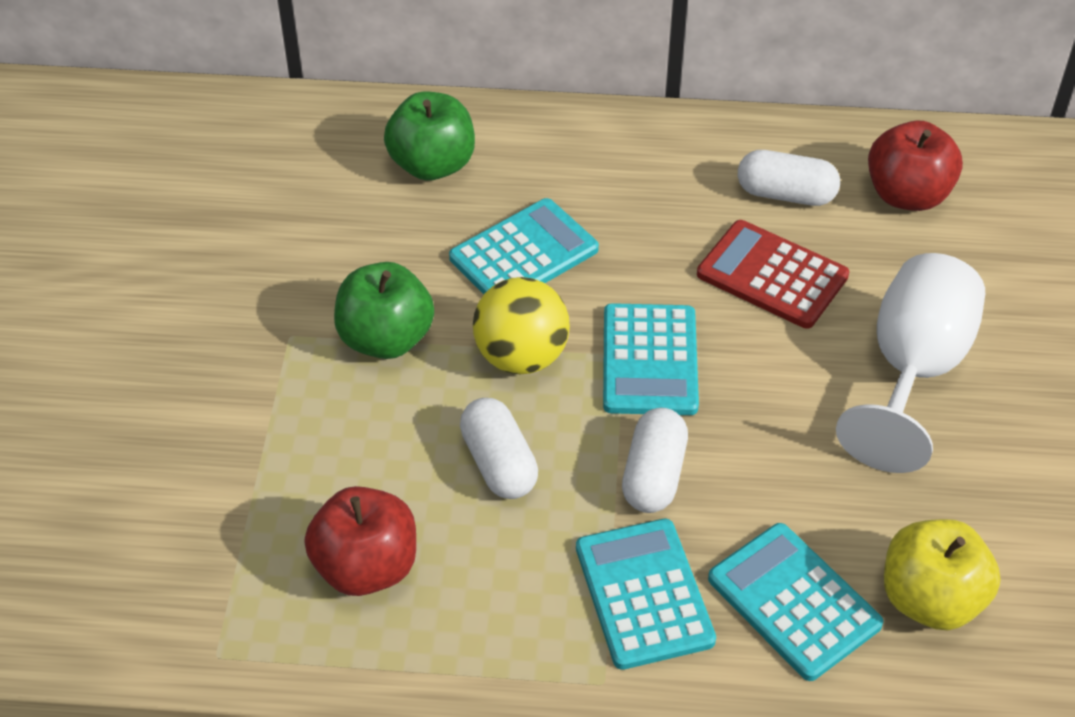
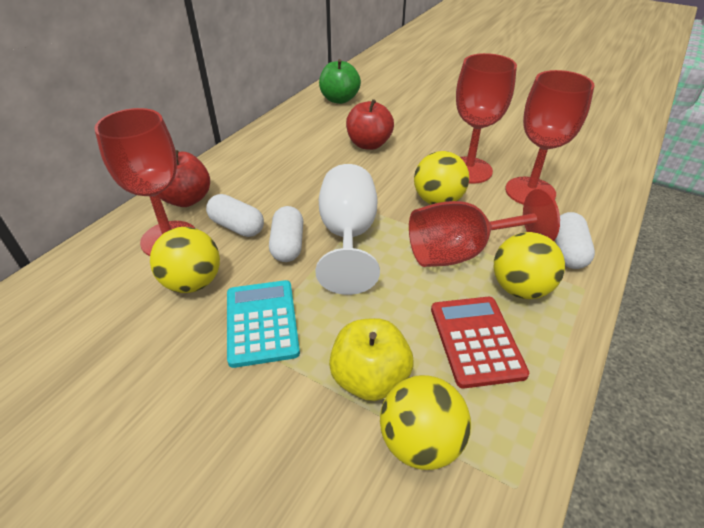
green apple: [334,262,434,359] [384,92,475,180] = 2 -> [319,59,361,104] = 1
red goblet: none = 0 -> [94,108,195,256] [409,189,560,267] [456,53,517,184] [505,70,594,205] = 4
turquoise calculator: [449,198,599,294] [576,519,716,670] [603,303,699,415] [708,523,883,681] = 4 -> [227,280,300,368] = 1
yellow ball: [473,277,570,374] = 1 -> [150,227,220,293] [380,375,471,470] [414,151,469,205] [494,232,565,299] = 4

